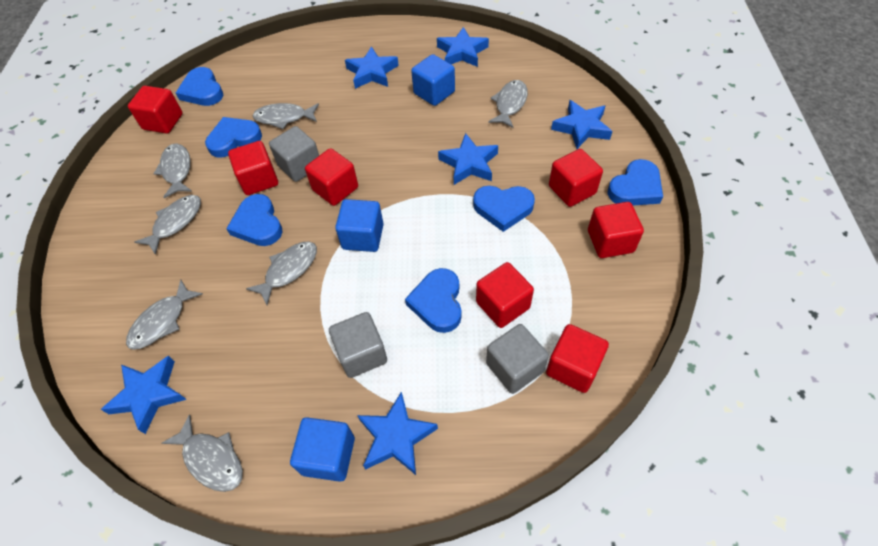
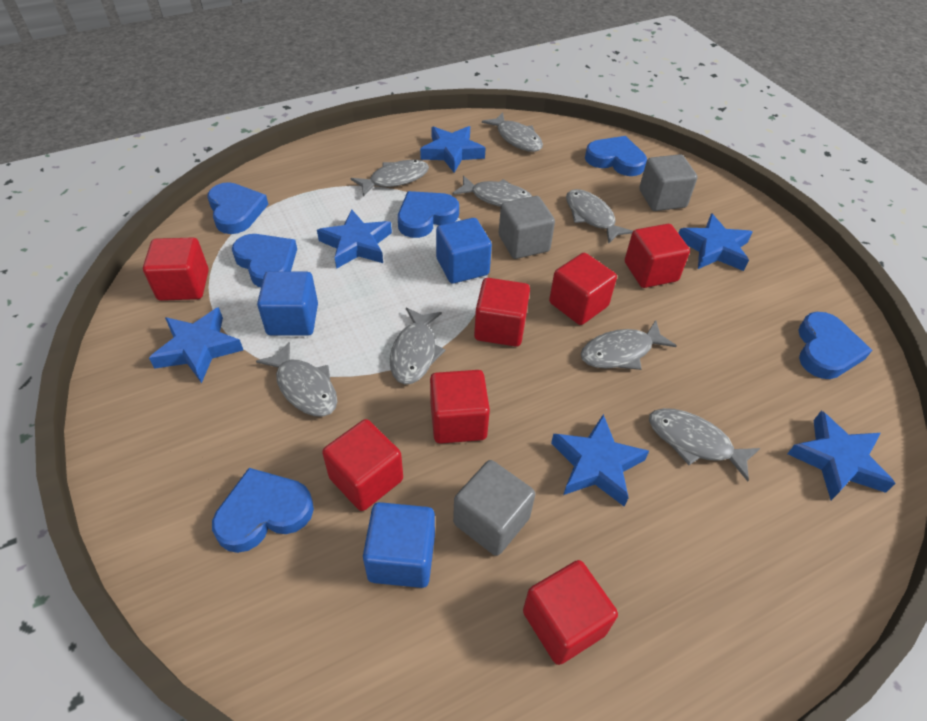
grey fish: [126,279,203,350] [134,195,201,255] [153,144,192,198] [162,414,243,492] [246,242,317,305] [252,103,319,129] [488,80,528,128] = 7 -> [256,342,337,417] [351,160,429,197] [390,308,445,384] [453,175,532,207] [482,112,543,152] [566,189,633,244] [581,320,677,370] [649,408,760,481] = 8

